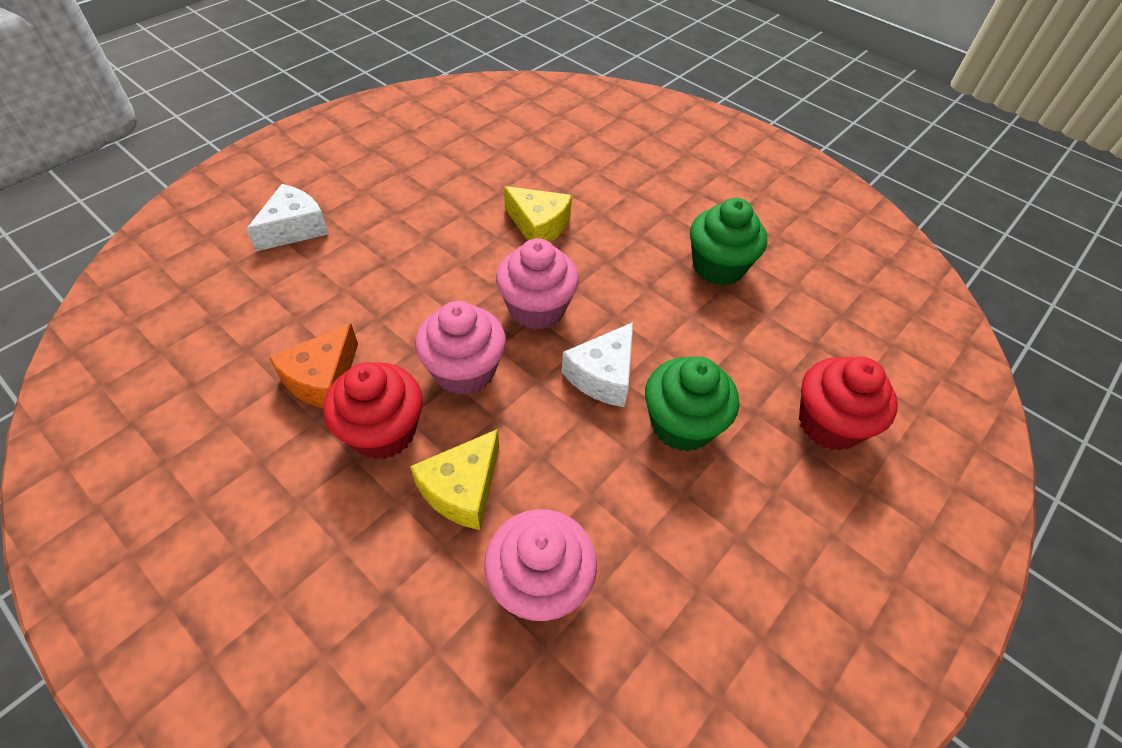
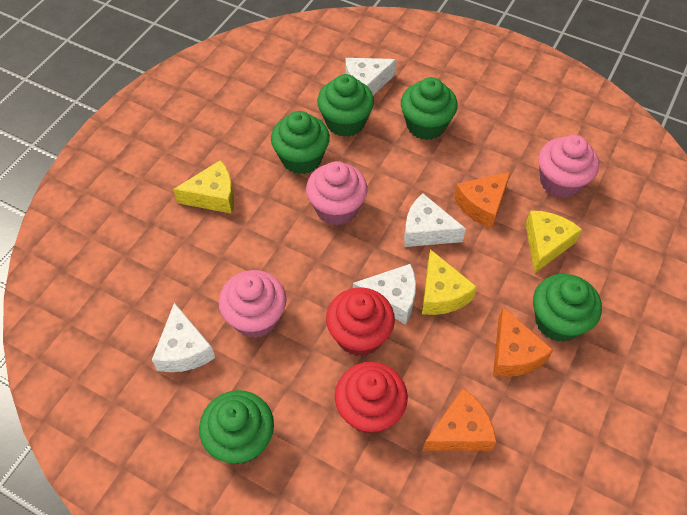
green cupcake: [645,356,739,451] [690,198,767,286] = 2 -> [199,390,274,464] [271,111,330,174] [317,74,374,137] [401,77,458,140] [533,274,602,342] = 5
orange cheese: [269,323,358,408] = 1 -> [423,388,497,451] [454,172,511,229] [493,307,553,377] = 3
white cheese: [246,184,329,251] [562,322,633,407] = 2 -> [152,303,215,372] [345,58,397,95] [353,264,416,324] [404,193,466,247] = 4
yellow cheese: [410,429,499,530] [504,186,572,242] = 2 -> [173,160,234,214] [422,249,477,315] [525,210,582,273] = 3

